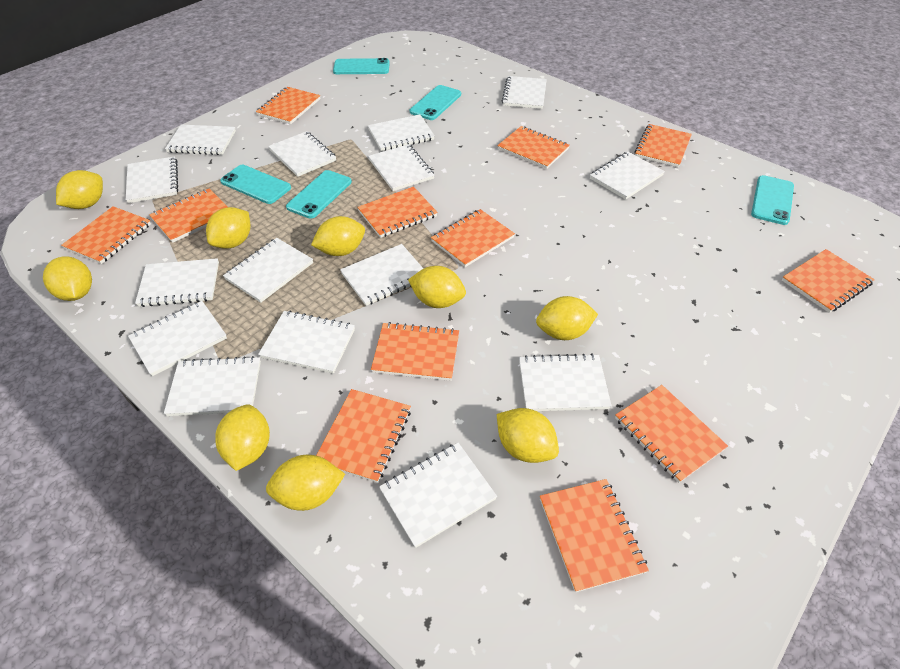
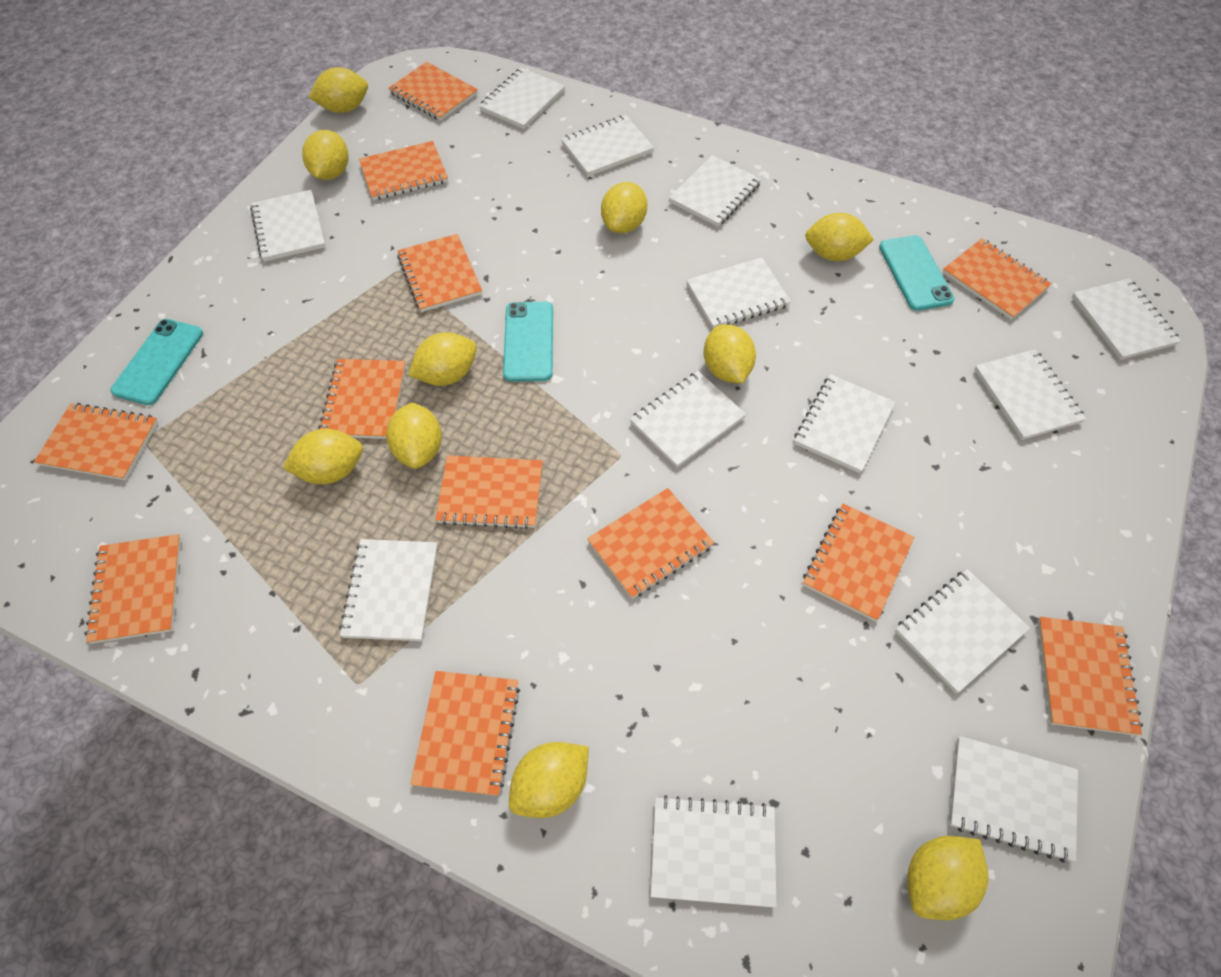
turquoise phone: [220,165,291,204] [286,170,352,219] [333,58,390,74] [410,85,461,120] [751,175,794,225] = 5 -> [110,319,203,405] [503,302,553,382] [879,235,955,311] = 3
white notebook: [126,156,178,203] [128,301,227,376] [135,258,219,307] [164,356,261,416] [165,124,236,155] [223,238,313,303] [258,310,355,374] [268,131,336,177] [340,244,424,306] [368,114,435,151] [368,144,434,191] [379,443,497,548] [502,76,547,109] [519,353,611,411] [590,152,665,200] = 15 -> [250,190,325,262] [339,539,438,641] [479,68,565,129] [561,115,654,176] [630,371,746,468] [651,795,777,908] [669,155,761,227] [686,257,791,329] [794,374,896,473] [895,569,1030,693] [949,736,1078,863] [974,349,1086,440] [1072,278,1181,360] = 13
yellow lemon: [43,256,92,301] [56,170,103,209] [206,207,250,249] [215,404,270,471] [266,455,345,511] [311,216,365,256] [408,266,466,308] [497,408,559,463] [536,296,598,340] = 9 -> [283,429,363,484] [302,130,349,180] [309,67,368,113] [386,402,442,469] [408,332,477,386] [509,742,589,818] [601,182,647,233] [704,324,756,384] [805,213,874,261] [907,836,989,920] = 10

